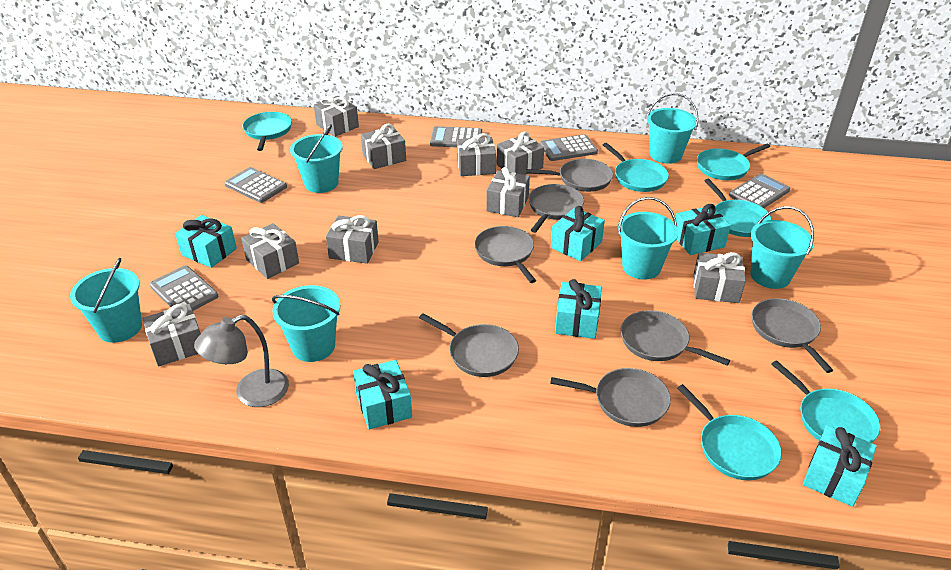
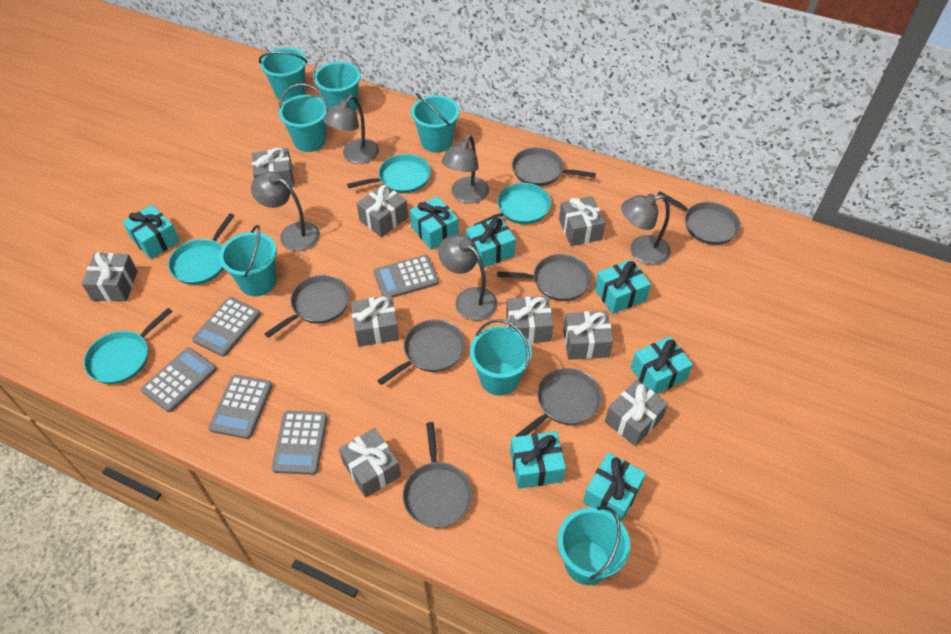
grey lamp: [194,315,289,407] = 1 -> [251,172,320,251] [323,95,379,164] [438,235,497,321] [442,135,489,204] [621,194,671,265] = 5
turquoise bucket: [70,258,142,343] [272,285,341,362] [290,124,343,193] [618,197,678,280] [647,93,699,164] [751,206,814,289] = 6 -> [219,225,277,296] [259,47,308,102] [279,83,328,152] [312,50,361,111] [411,93,460,153] [470,319,532,395] [557,506,630,585] = 7
turquoise gift: [175,215,237,268] [353,360,412,429] [551,206,605,261] [555,279,602,339] [676,204,731,255] [803,425,877,507] = 6 -> [123,205,180,259] [410,196,459,250] [466,217,516,268] [510,431,566,489] [583,453,646,522] [595,259,651,314] [631,336,693,394] = 7
turquoise pan: [242,112,292,151] [603,143,669,192] [677,384,782,480] [697,144,770,180] [704,179,772,237] [771,360,880,443] = 6 -> [84,308,173,384] [168,213,235,285] [347,154,431,193] [474,183,551,226] = 4

